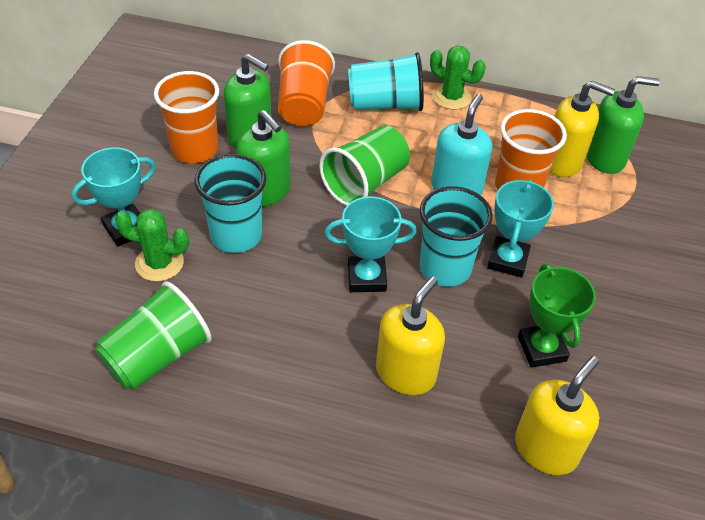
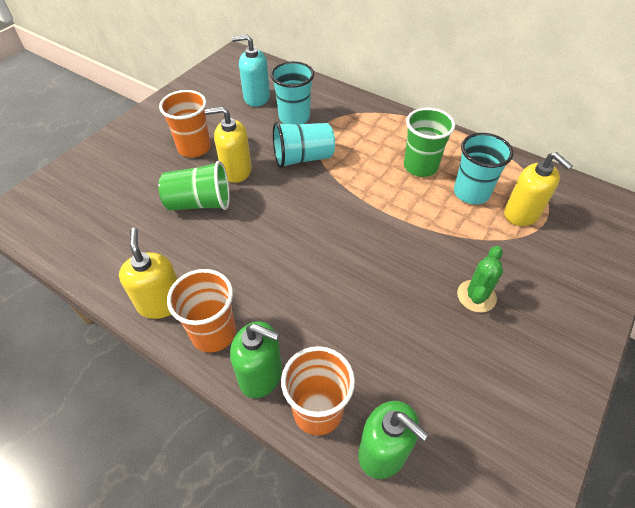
green cactus: [115,209,189,282] [430,46,486,110] = 2 -> [457,246,503,313] = 1
green soap dispenser: [224,54,271,149] [236,110,291,207] [587,76,660,174] = 3 -> [230,321,282,398] [358,401,429,479] = 2
green trophy: [518,264,596,368] = 1 -> none = 0
turquoise trophy: [71,147,156,247] [324,196,417,292] [487,179,554,278] = 3 -> none = 0

